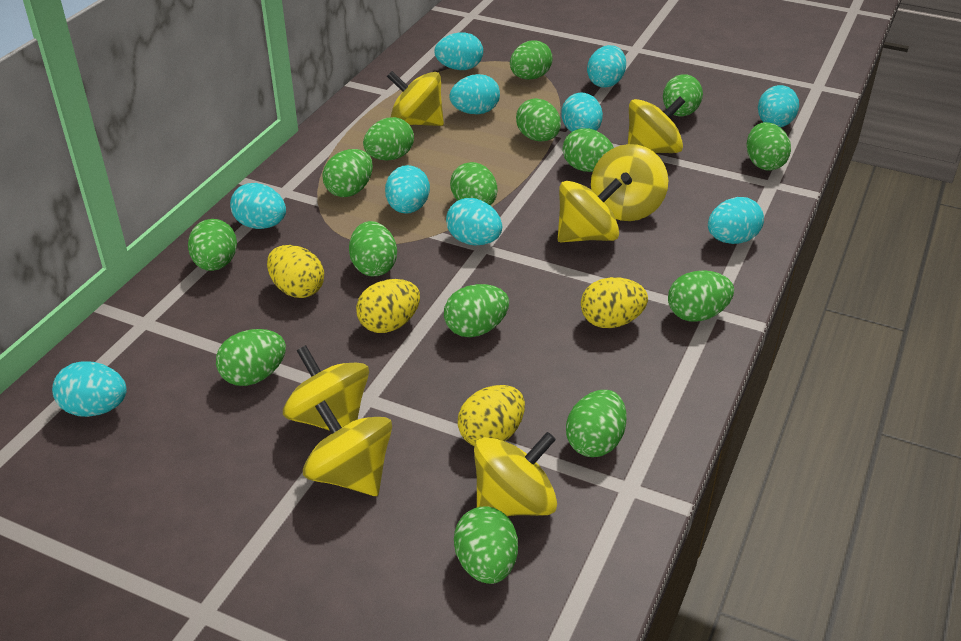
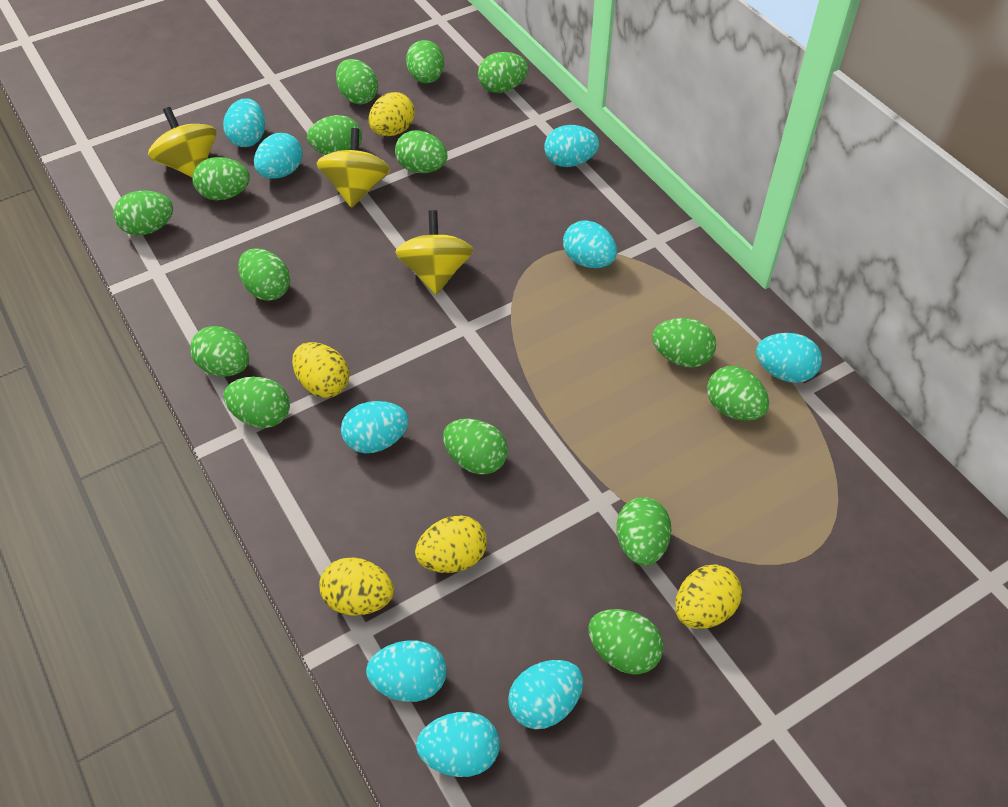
turquoise egg: [52,361,127,417] [230,183,286,229] [385,165,430,214] [434,33,483,70] [446,198,502,246] [449,74,500,114] [562,93,603,132] [587,45,626,88] [708,197,764,244] [758,85,799,127] = 10 -> [223,98,265,147] [254,133,303,179] [341,401,409,453] [366,640,447,702] [416,712,500,777] [508,660,583,729] [544,125,599,167] [563,220,617,268] [756,333,822,383] = 9
yellow egg: [267,245,324,298] [356,279,420,333] [458,385,525,446] [581,277,648,328] = 4 -> [292,342,349,398] [319,558,394,616] [369,92,415,136] [415,515,487,573] [675,564,742,629] = 5
yellow spinning top: [283,345,369,431] [303,400,392,496] [387,71,444,126] [474,432,557,516] [558,178,622,242] [591,144,668,221] [628,96,685,153] = 7 -> [148,107,217,177] [316,128,390,208] [395,210,474,295] = 3

